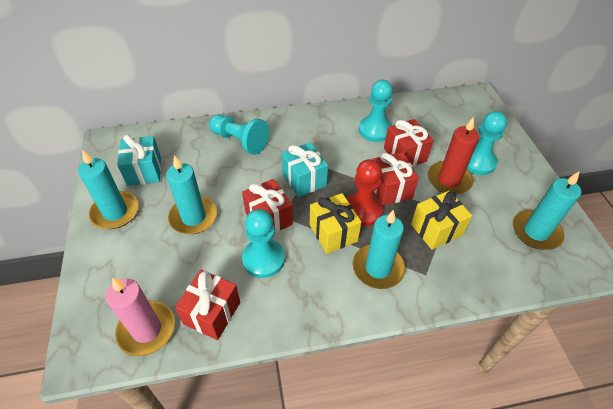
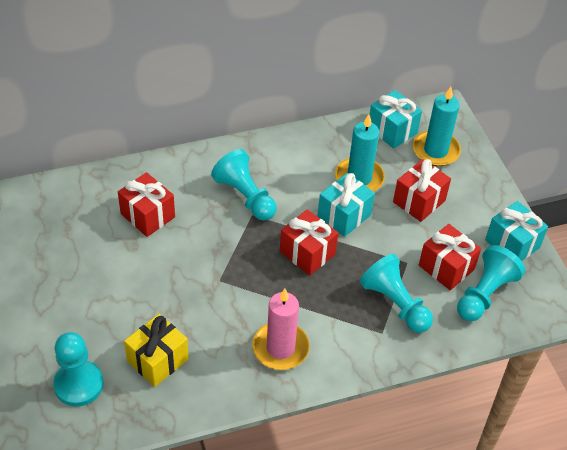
red candle: [428,117,479,195] = 1 -> none = 0
red pawn: [346,159,383,226] = 1 -> none = 0
turquoise candle: [78,150,139,229] [166,155,217,234] [353,210,405,289] [513,171,581,250] = 4 -> [335,114,385,192] [412,87,461,166] = 2
turquoise gift: [117,134,161,186] [282,142,328,197] = 2 -> [318,173,375,237] [369,90,422,149] [485,201,548,261] = 3
yellow gift: [310,193,361,254] [411,191,472,250] = 2 -> [124,314,189,387] = 1

